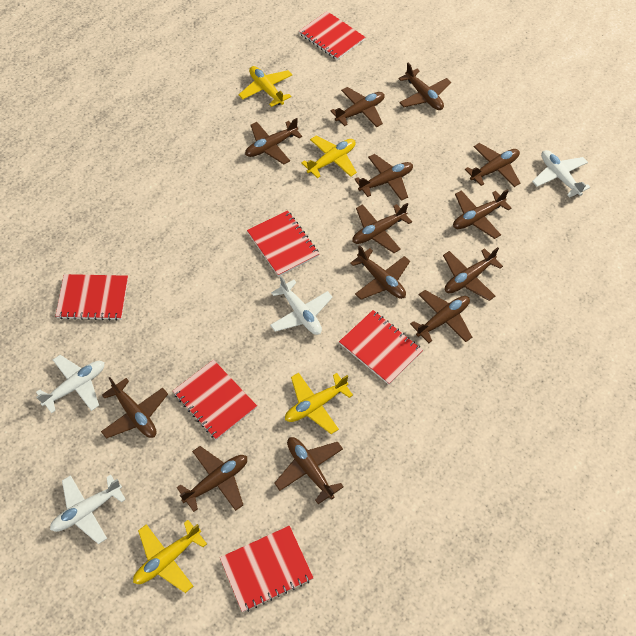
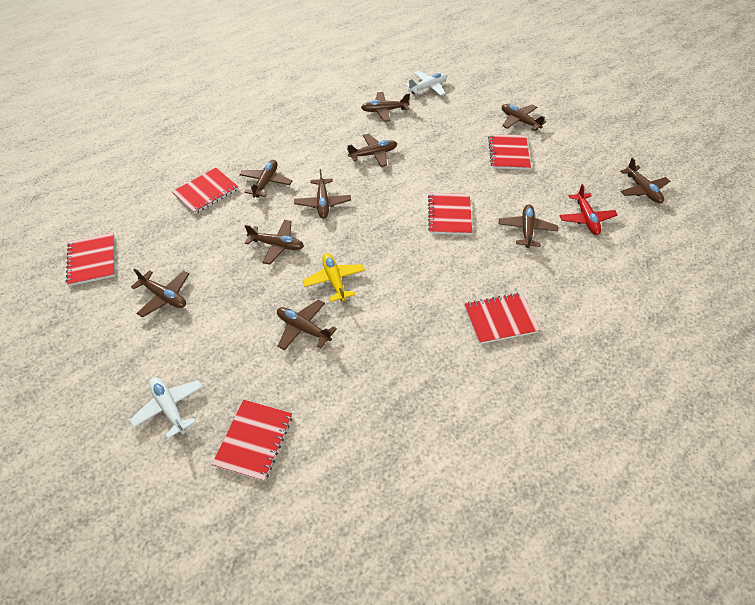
brown plane: [101,377,168,439] [176,446,247,512] [245,118,302,164] [274,437,344,504] [331,87,385,127] [350,245,410,300] [352,203,412,253] [354,154,413,201] [398,63,451,110] [410,290,472,343] [443,247,503,301] [453,189,512,239] [465,143,520,187] = 13 -> [131,268,189,318] [239,160,292,198] [245,220,304,265] [277,299,337,351] [294,169,351,218] [347,133,397,167] [361,92,410,122] [499,204,558,248] [502,104,547,131] [620,158,670,203] = 10
red plane: none = 0 -> [559,184,618,235] = 1
white plane: [36,355,104,413] [50,475,126,544] [270,276,333,335] [532,150,590,198] = 4 -> [130,377,203,439] [405,71,447,96] = 2
yellow plane: [133,520,207,593] [238,66,292,107] [285,373,353,434] [301,136,357,178] = 4 -> [302,253,365,302] = 1

